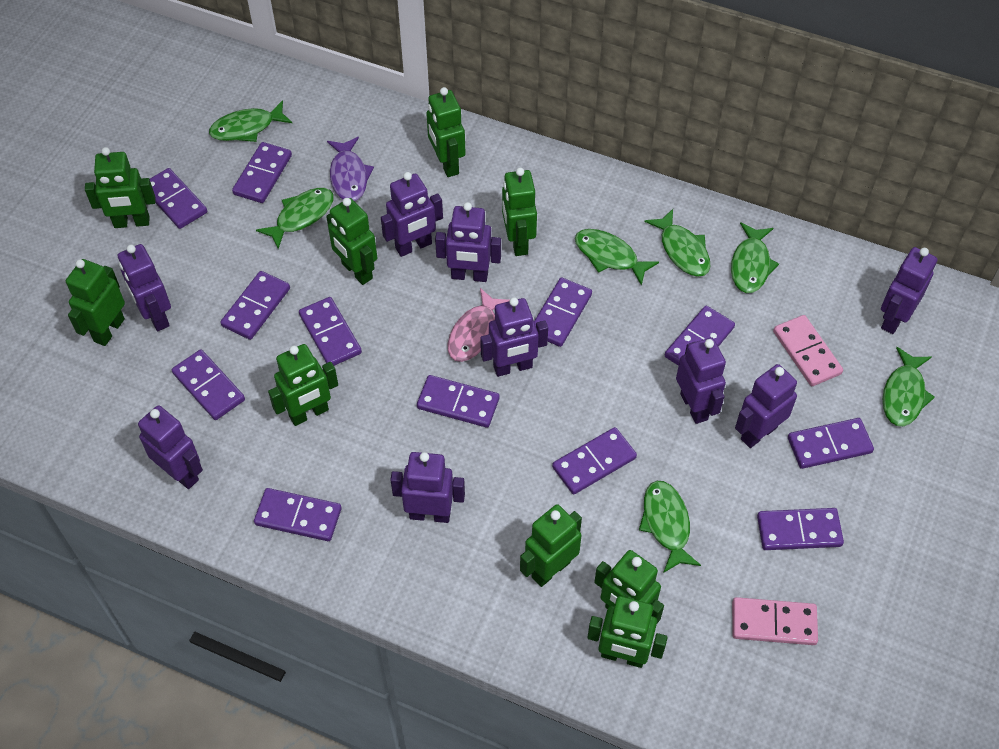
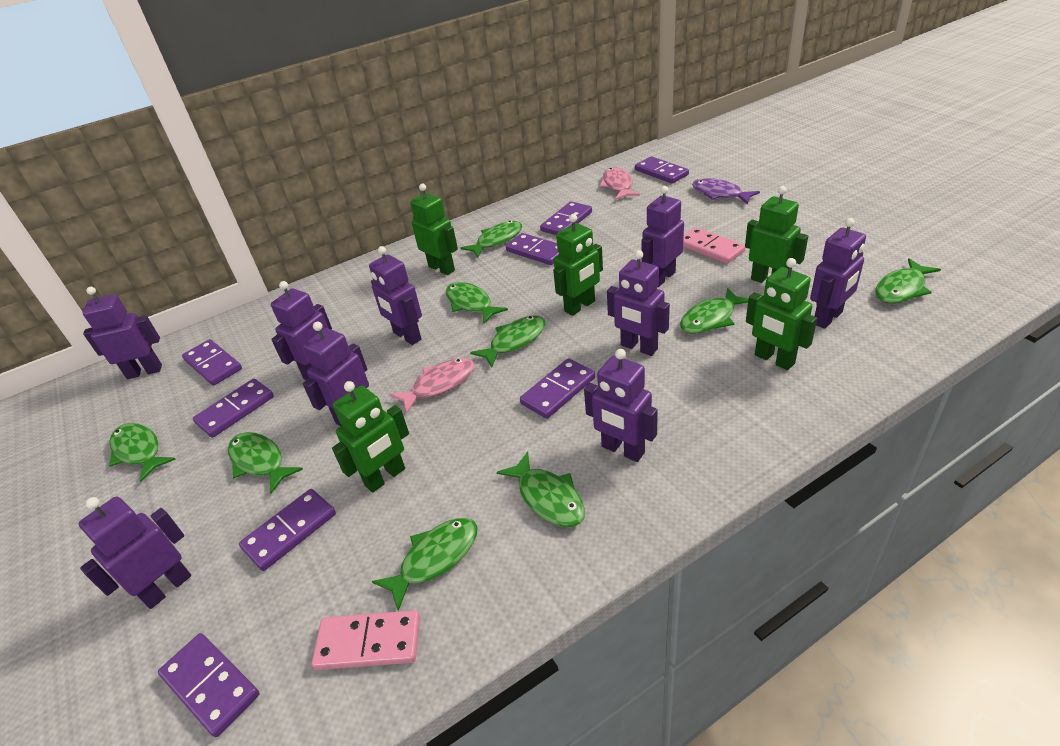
green fish: [209,100,292,142] [256,188,334,249] [575,229,659,286] [639,481,701,573] [645,209,711,277] [731,222,779,293] [883,347,935,426] = 7 -> [109,423,176,482] [228,432,303,494] [372,518,478,611] [445,282,508,324] [461,221,522,257] [470,315,546,368] [497,451,585,527] [680,288,748,334] [876,258,941,304] = 9
green robot: [66,259,125,346] [85,147,156,228] [268,344,338,426] [326,198,377,285] [426,87,466,177] [502,167,537,256] [520,504,582,587] [587,596,668,668] [594,550,664,623] = 9 -> [332,381,409,493] [410,184,458,275] [553,214,603,316] [745,186,808,283] [746,258,817,370] = 5
pink fish: [448,288,510,362] = 1 -> [389,358,475,414] [600,167,640,200] = 2
purple domino: [150,168,207,229] [172,349,245,420] [220,271,290,340] [232,142,292,203] [254,488,342,541] [299,297,362,366] [417,375,499,428] [534,277,592,347] [552,427,637,494] [665,306,735,366] [757,508,844,550] [788,418,874,469] = 12 -> [158,633,259,737] [182,339,242,386] [193,379,274,438] [239,489,336,571] [506,233,559,265] [520,358,595,419] [540,201,592,235] [635,156,689,184] = 8

